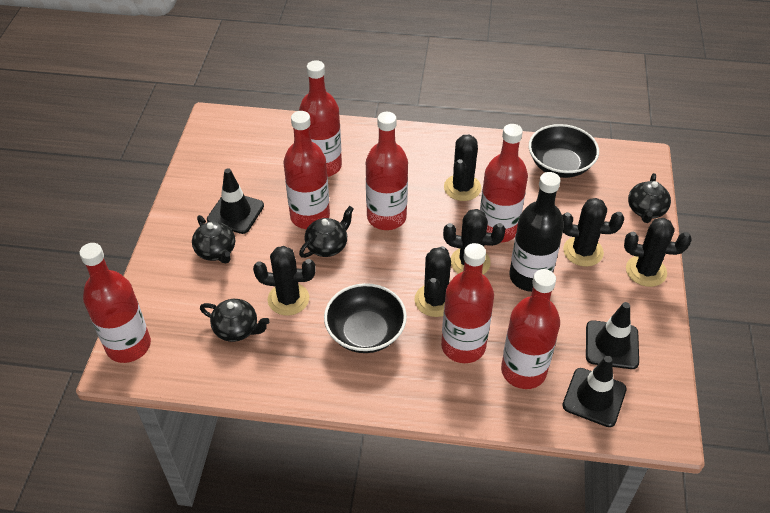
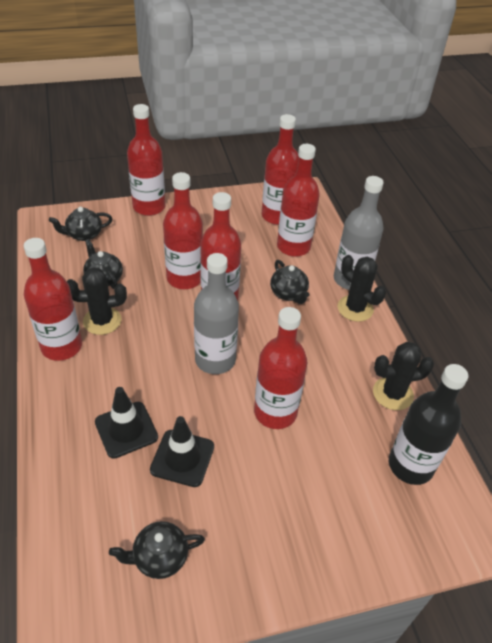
black bowl: [324,283,407,353] [529,124,599,178] = 2 -> none = 0
black cactus: [253,246,316,316] [415,246,451,317] [443,209,506,274] [444,134,481,201] [562,198,624,267] [624,218,692,287] = 6 -> [67,267,127,335] [337,255,386,322] [373,342,434,410] = 3
black traffic cone: [207,168,264,234] [562,356,627,427] [586,302,639,369] = 3 -> [95,387,158,459] [150,416,214,487] = 2
grey bottle: none = 0 -> [194,253,239,374] [334,176,384,290] = 2

